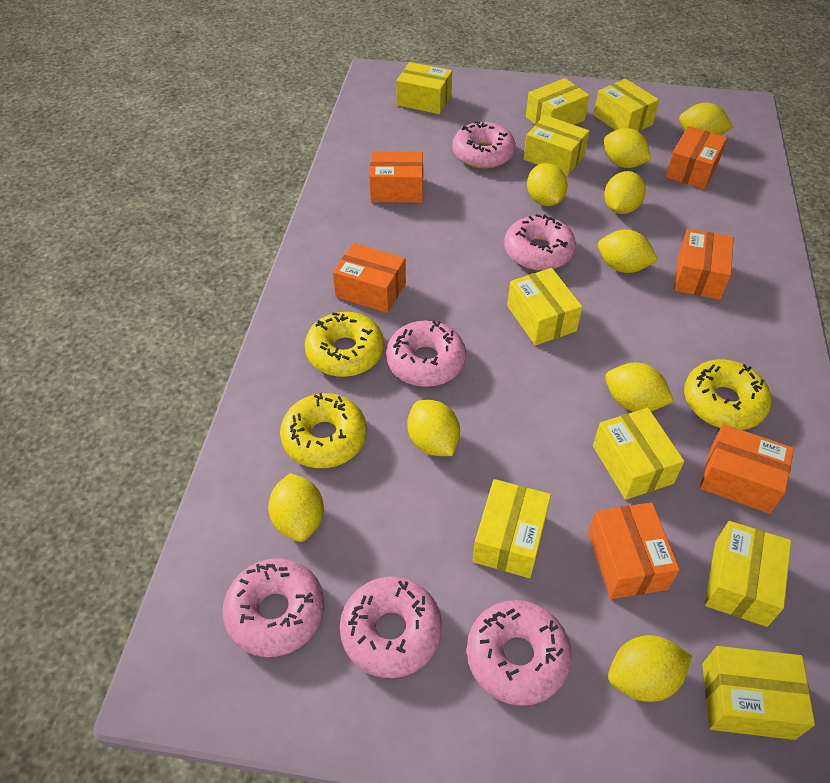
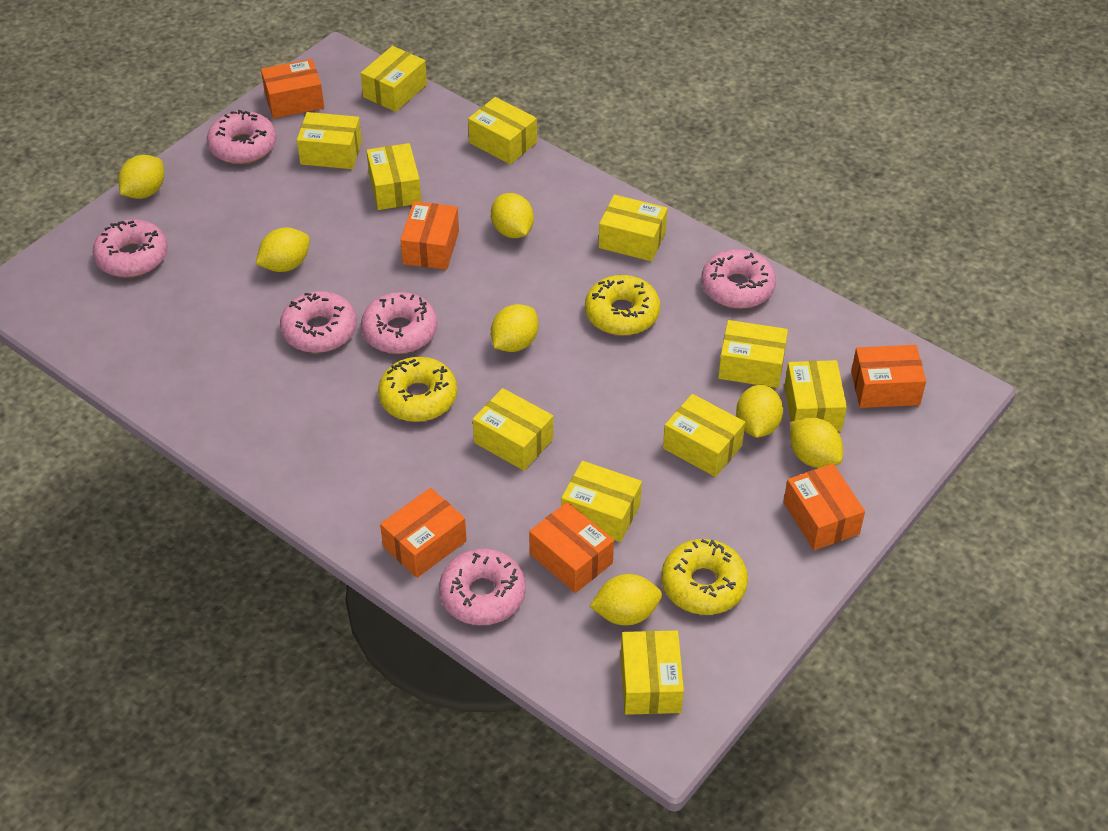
yellow box: [396,62,452,114] [473,479,551,578] [507,268,582,345] [524,115,589,176] [526,78,590,125] [593,408,684,500] [594,79,659,132] [702,646,815,740] [705,521,791,627] = 9 -> [297,112,362,169] [361,46,427,112] [366,143,421,210] [468,97,537,165] [473,388,553,471] [561,461,642,542] [599,195,668,261] [621,630,684,715] [663,394,745,477] [718,320,788,388] [784,360,847,431] = 11
yellow lemon: [268,473,324,542] [407,400,460,456] [527,163,568,206] [598,230,658,273] [604,128,651,168] [604,171,646,214] [605,363,674,412] [608,635,692,702] [679,103,733,135] = 9 -> [118,155,164,199] [256,228,310,272] [491,193,534,238] [491,304,539,352] [590,574,662,625] [736,385,783,438] [790,417,843,468] = 7

